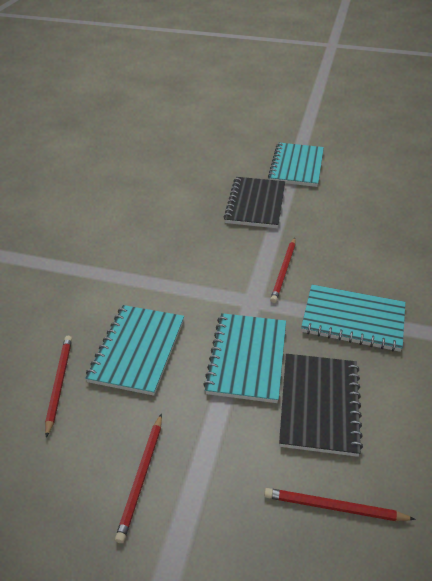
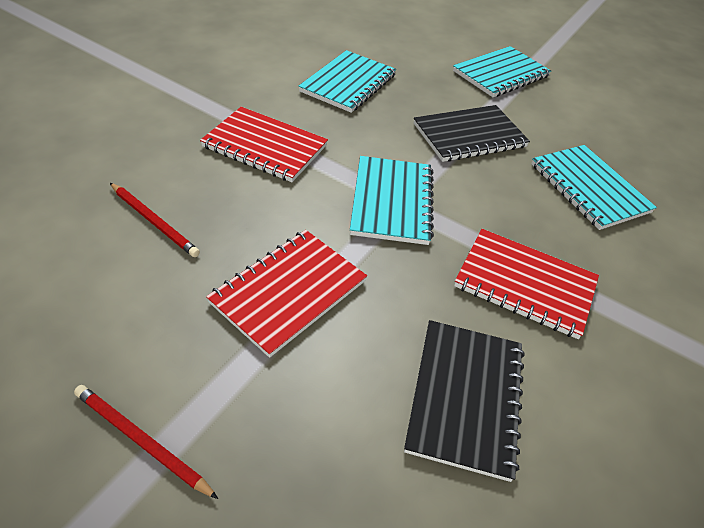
red notebook: none = 0 -> [200,107,328,182] [206,230,367,358] [454,229,599,339] = 3
red pencil: [45,336,72,438] [115,414,162,543] [264,488,416,521] [270,238,295,303] = 4 -> [74,385,218,499] [110,183,200,257] = 2

